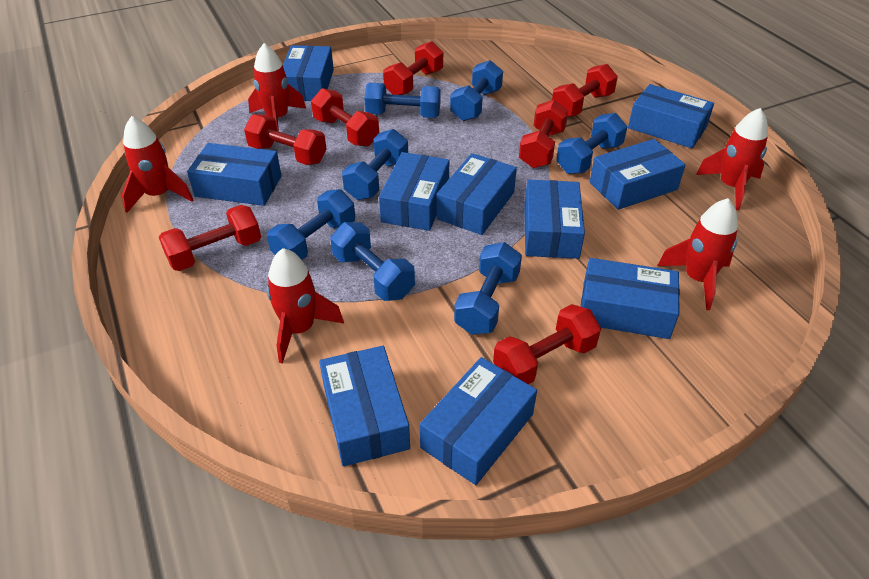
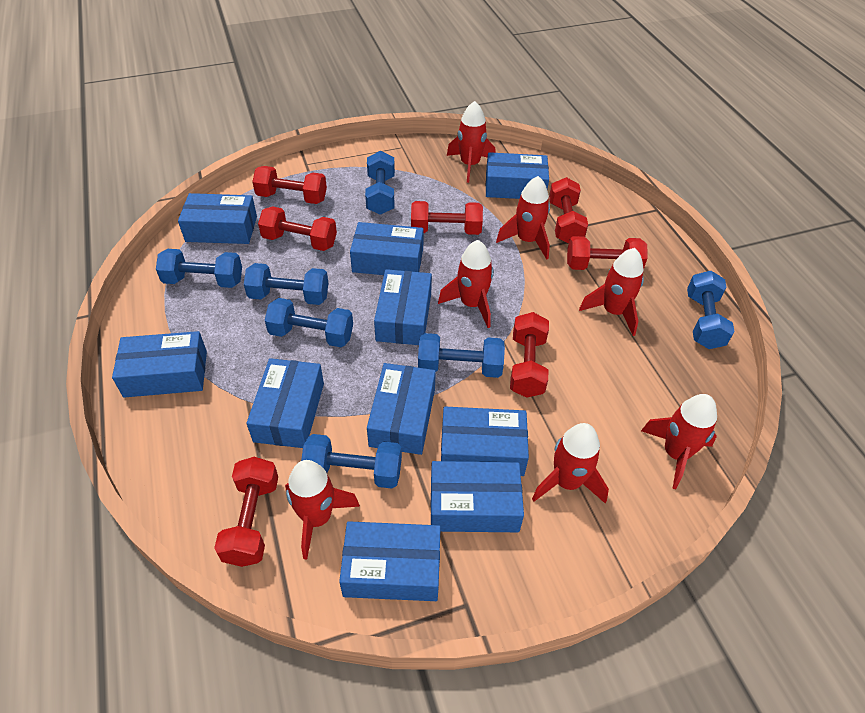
red rocket: [122,116,193,213] [248,43,306,132] [266,248,344,364] [657,198,738,310] [696,108,768,210] = 5 -> [285,460,360,560] [438,240,494,328] [447,101,496,183] [496,176,550,260] [532,423,609,504] [579,248,644,336] [641,394,717,489] = 7

